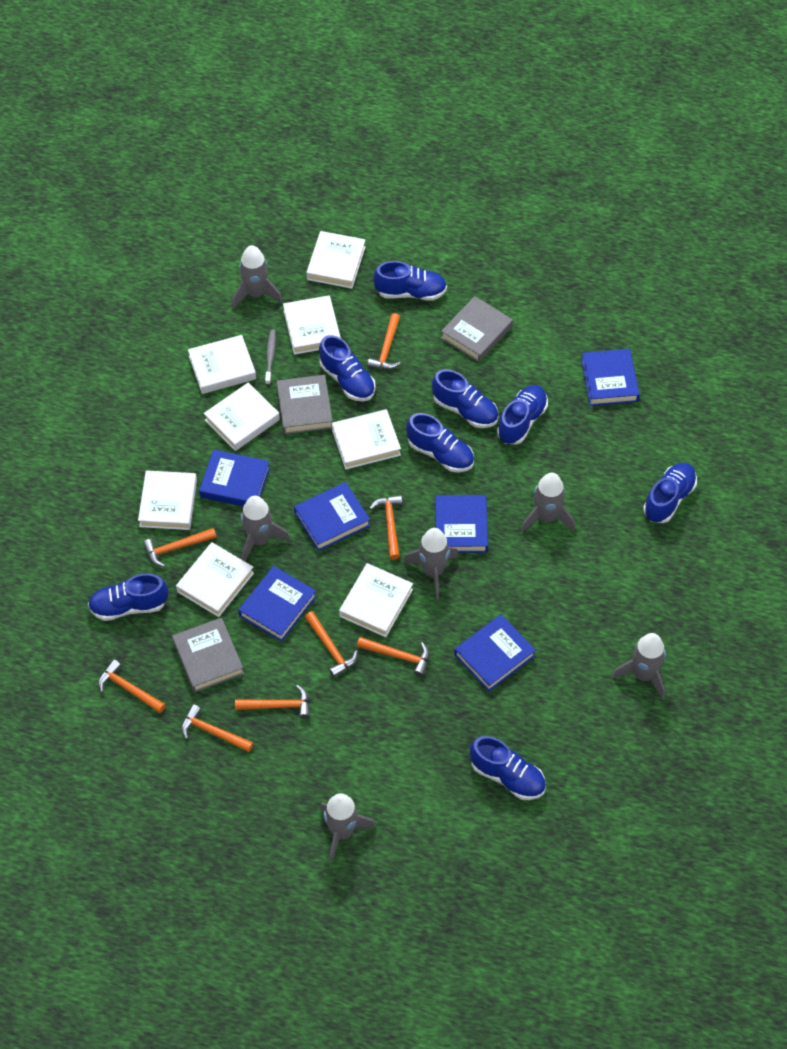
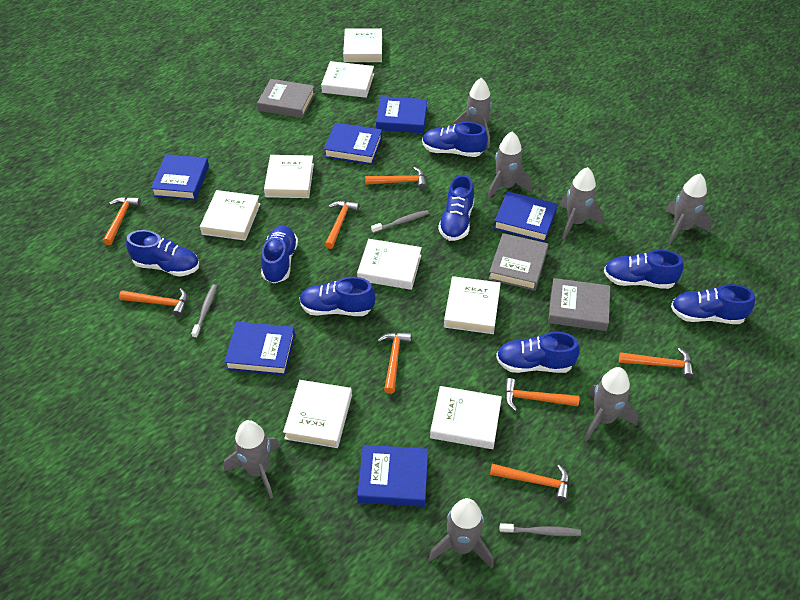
grey rocket: [232,245,283,309] [241,496,291,562] [320,793,376,863] [404,528,458,600] [520,473,575,533] [611,633,666,700] = 6 -> [224,420,280,499] [429,498,494,568] [453,78,492,148] [487,131,532,201] [560,167,604,240] [584,367,638,441] [666,173,712,245] = 7
grey toothbrush: [265,329,276,385] = 1 -> [191,284,217,338] [371,210,429,233] [499,523,581,536] = 3

